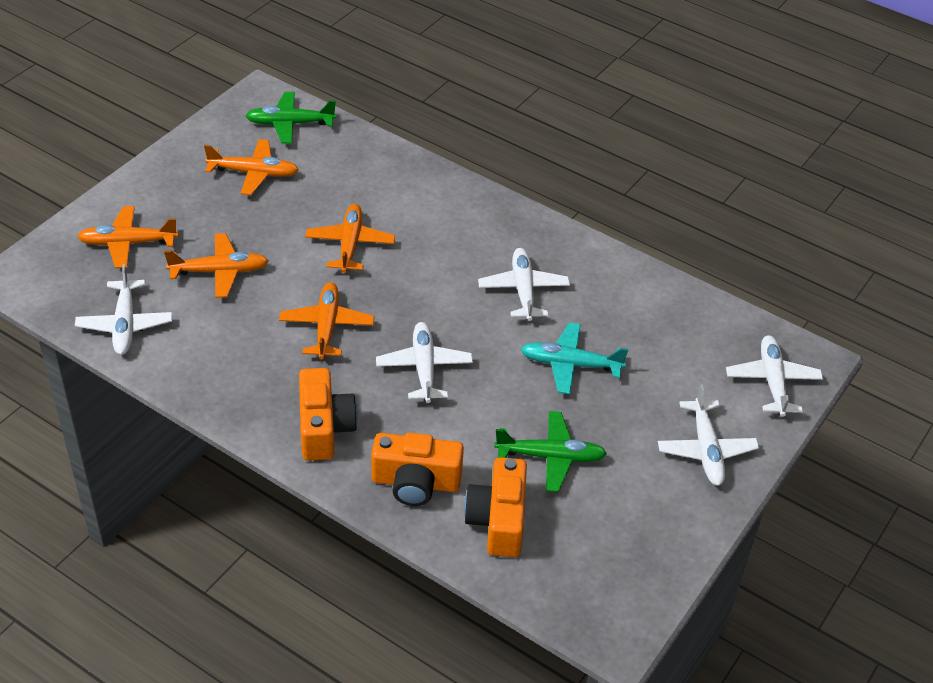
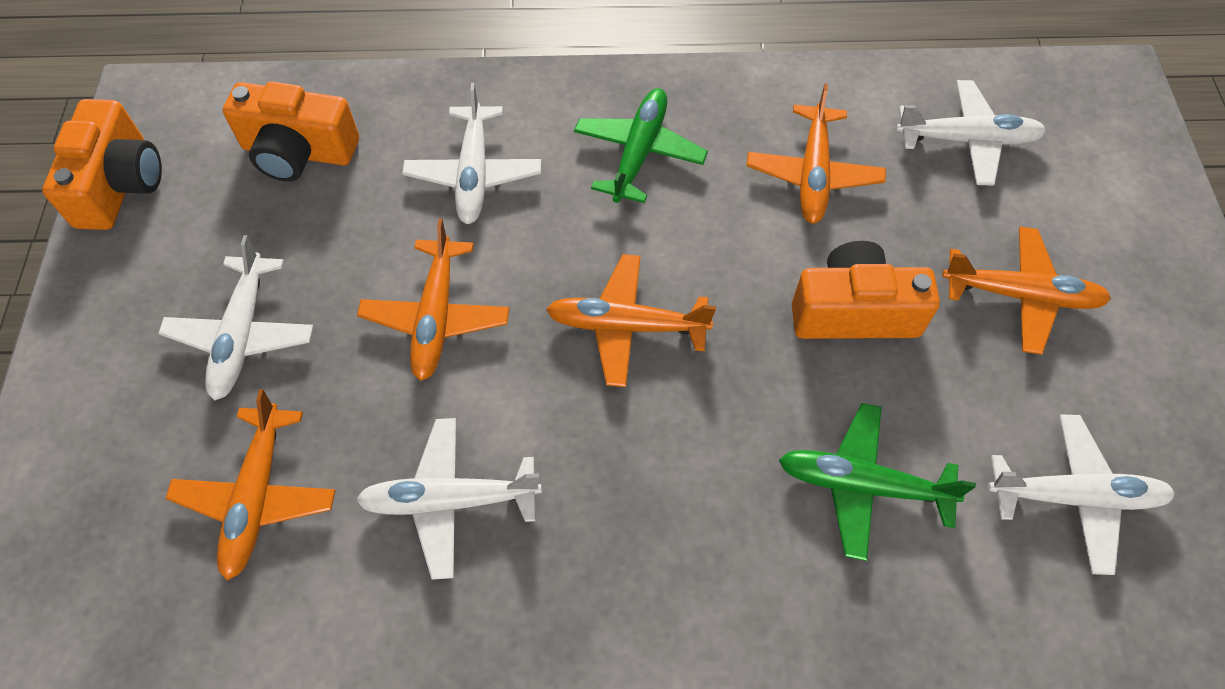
turquoise plane: [520,322,628,394] = 1 -> none = 0

